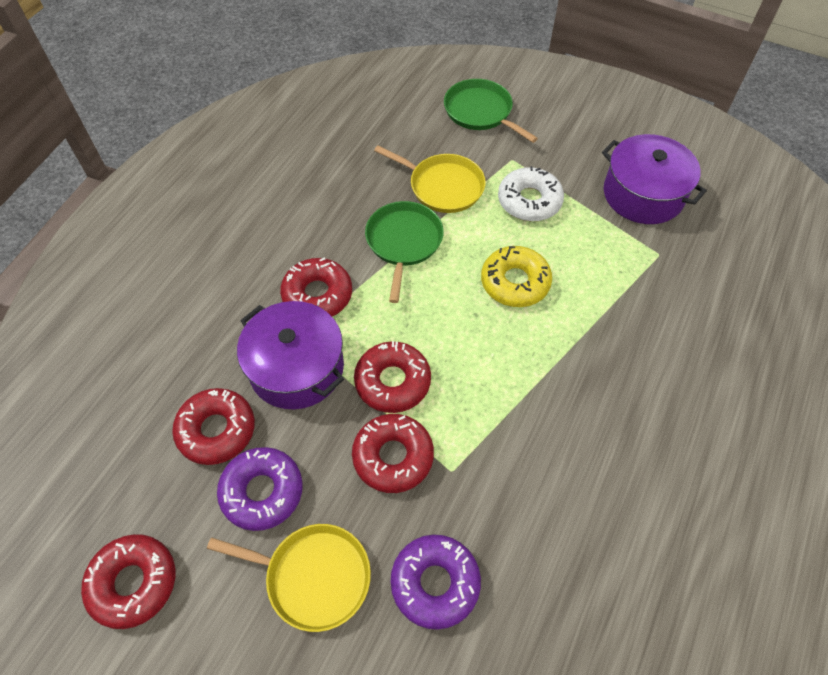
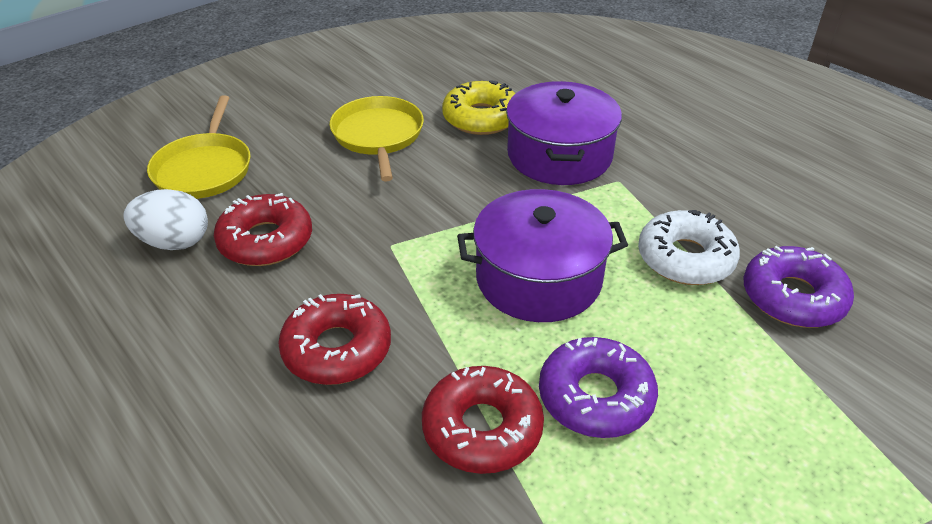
green pan: [365,201,444,303] [444,79,538,143] = 2 -> none = 0
red donut: [81,534,175,629] [172,388,255,465] [280,257,352,316] [352,414,434,493] [354,341,431,413] = 5 -> [214,193,312,266] [278,294,391,385] [422,366,544,474] = 3
white egg: none = 0 -> [123,189,208,250] = 1

